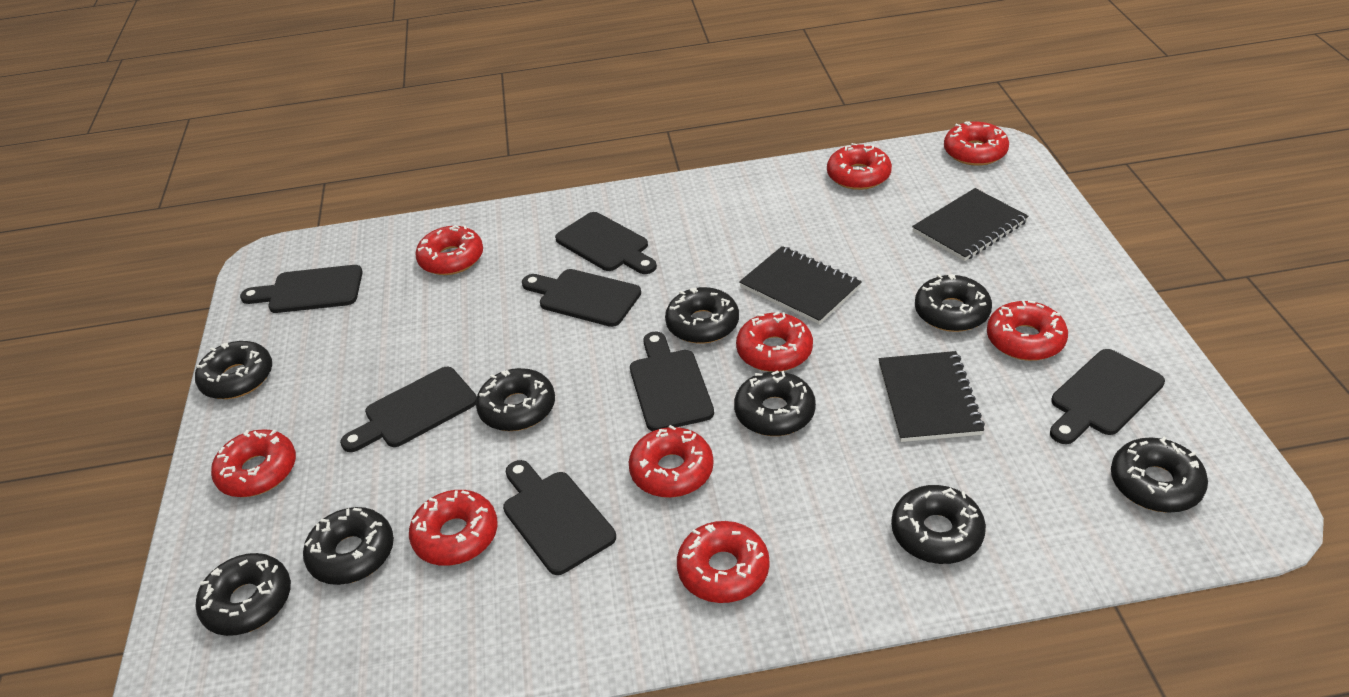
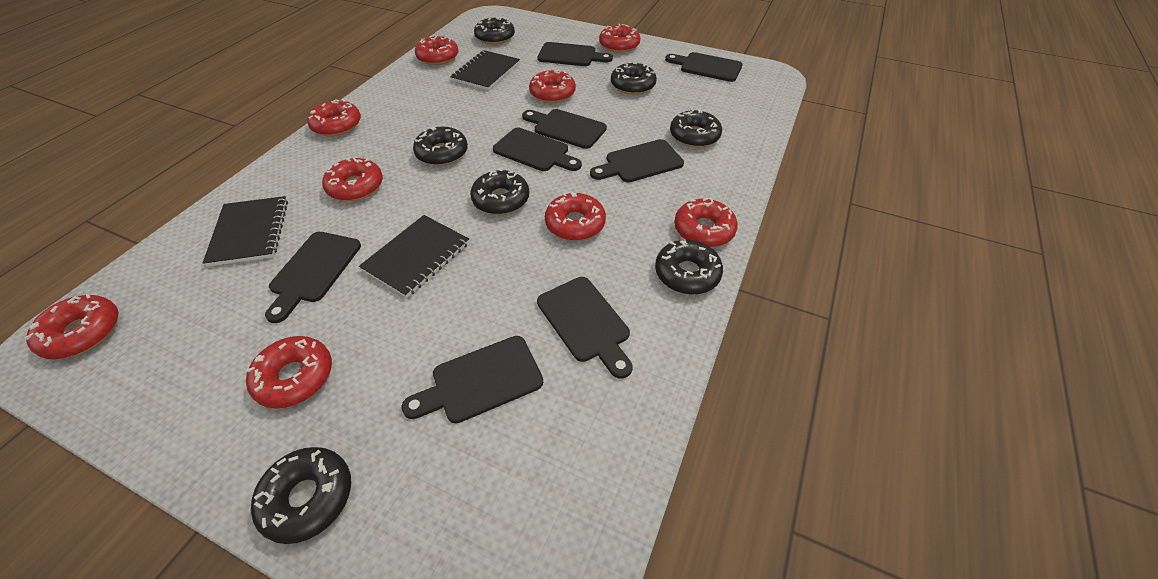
black cutting board: [240,265,363,313] [340,367,477,452] [503,460,616,575] [522,269,641,327] [555,212,657,274] [630,331,714,431] [1050,349,1165,444] = 7 -> [265,232,361,323] [402,336,543,423] [493,128,582,171] [522,109,607,149] [537,42,613,66] [537,277,633,379] [590,139,684,183] [665,52,742,82] = 8
black donut: [195,341,272,399] [196,553,291,636] [303,507,394,585] [476,368,555,431] [665,287,739,344] [734,370,816,436] [891,485,986,564] [915,274,992,332] [1111,437,1208,513] = 9 -> [251,447,351,544] [413,127,468,166] [470,169,529,215] [474,17,515,44] [611,62,657,95] [655,240,723,295] [670,109,722,148] = 7

